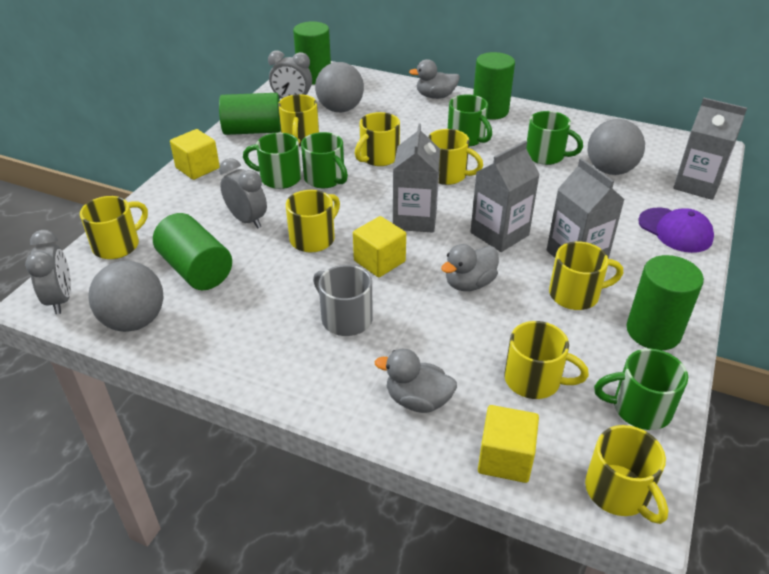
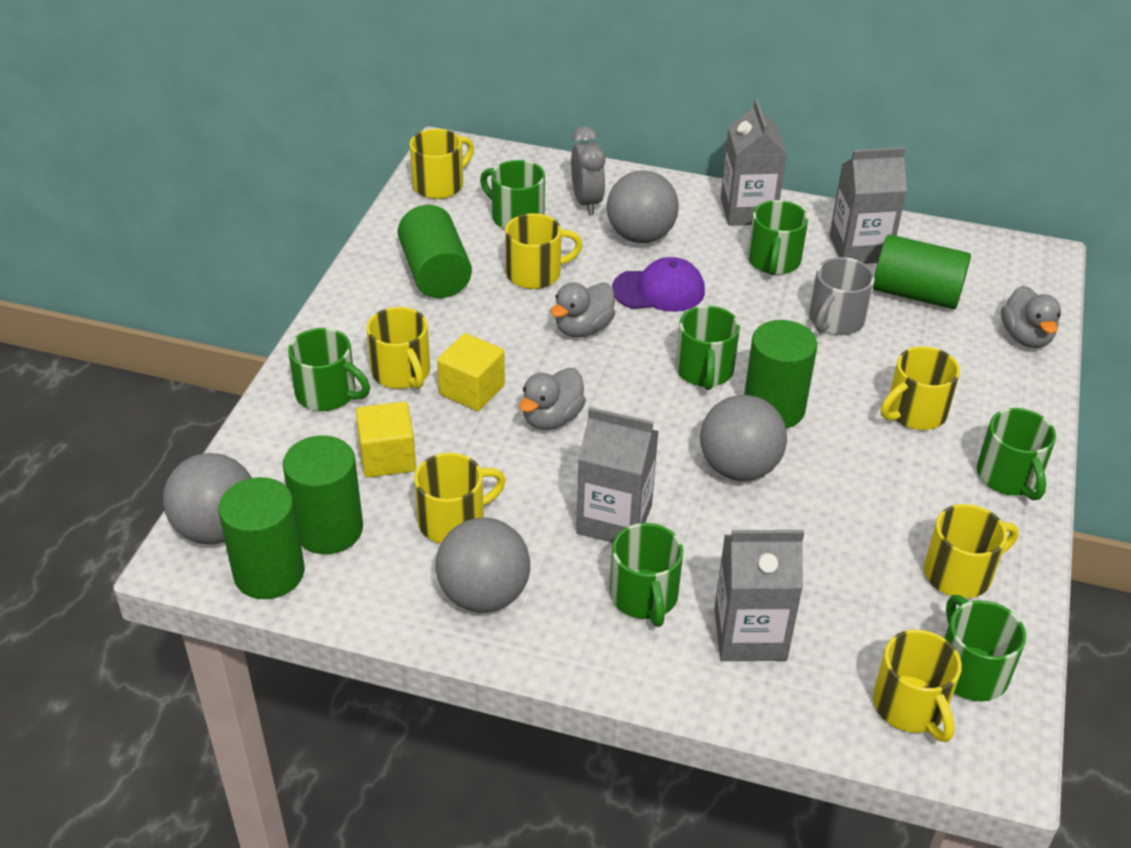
green mug: [243,133,302,189] [301,132,348,188] [448,94,492,146] [526,111,583,165] [594,349,688,430] = 5 -> [288,328,370,411] [480,160,545,229] [610,523,683,627] [676,305,740,390] [748,200,808,275] [945,595,1026,701] [977,408,1056,500] = 7
grey ball: [88,261,164,332] [315,62,364,112] [588,119,645,175] = 3 -> [163,453,252,544] [436,517,530,613] [607,170,679,243] [700,395,787,481] = 4
grey clock: [25,230,71,314] [219,158,267,229] [268,50,312,99] = 3 -> [571,126,605,215] = 1
yellow cube: [170,129,220,180] [353,216,406,277] [478,405,539,483] = 3 -> [356,402,416,478] [437,333,505,411] = 2
yellow mug: [80,196,148,259] [278,94,319,146] [286,190,340,253] [355,112,400,166] [428,129,483,185] [504,321,589,399] [549,241,623,310] [585,425,668,524] = 8 -> [367,307,430,389] [410,129,474,199] [414,453,506,543] [505,213,583,289] [873,630,962,742] [881,346,960,430] [924,504,1019,598] = 7

